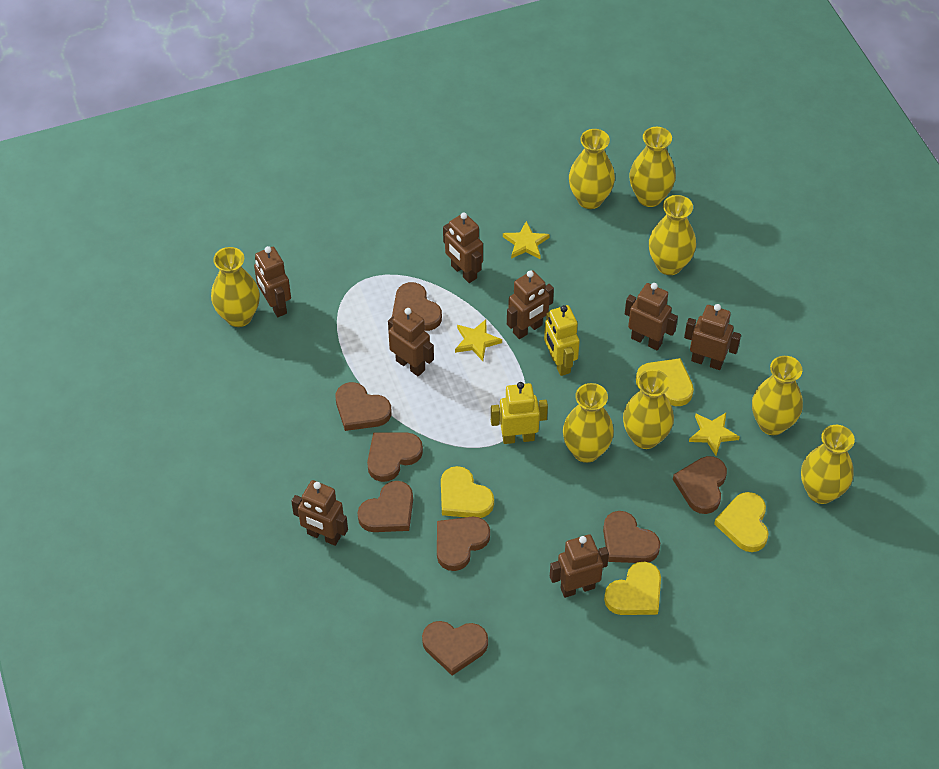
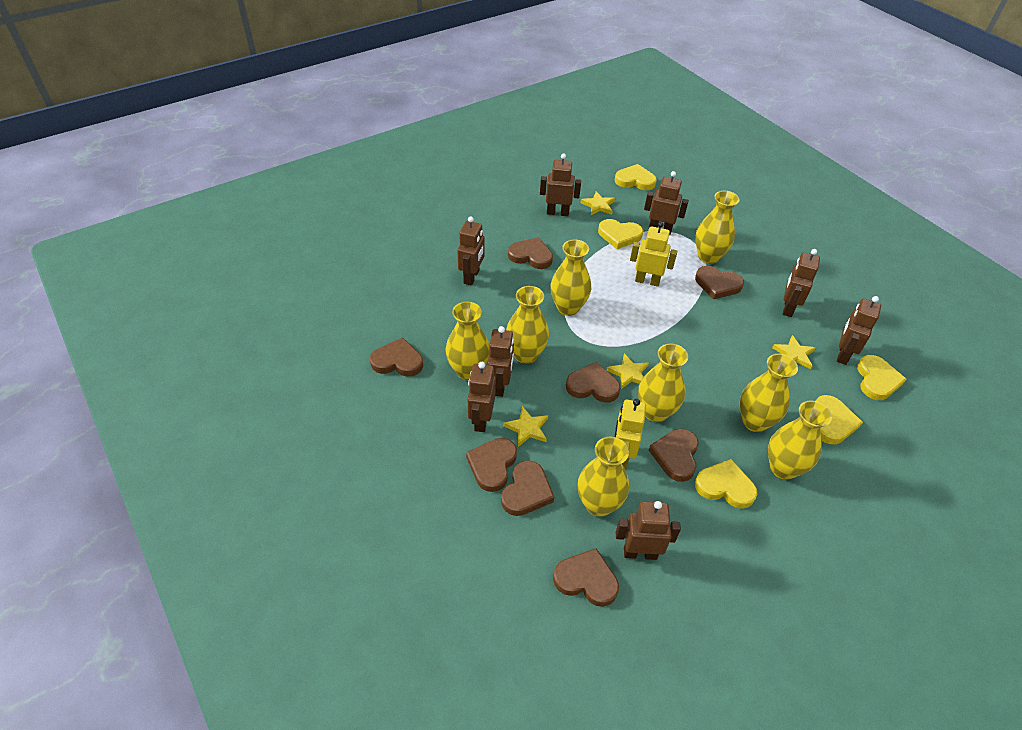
yellow heart: [441,466,494,518] [604,562,661,615] [636,358,694,406] [714,492,769,552] = 4 -> [598,219,643,249] [615,164,657,190] [695,459,757,509] [816,395,863,444] [857,355,907,400] = 5
yellow star: [455,319,502,361] [503,221,550,259] [689,413,740,456] = 3 -> [503,406,548,447] [581,191,615,215] [607,353,649,389] [772,335,816,369] = 4

